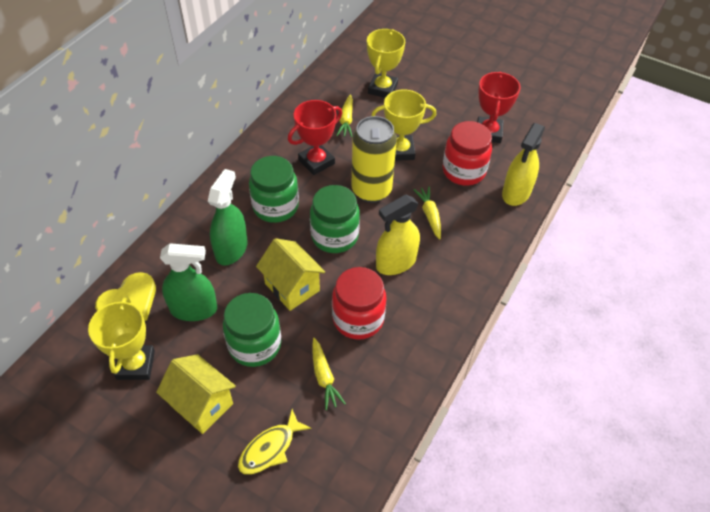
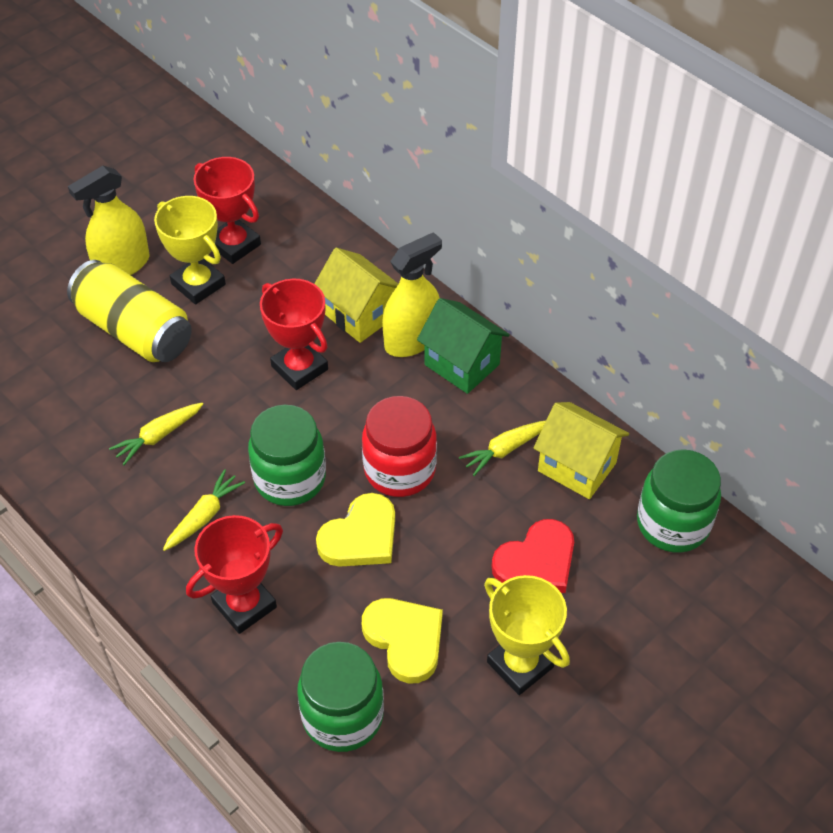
green house: none = 0 -> [417,298,510,394] = 1
green spray bottle: [160,243,217,321] [208,169,248,266] = 2 -> none = 0
red heart: none = 0 -> [492,519,574,593] = 1
red jar: [332,267,386,340] [443,121,492,186] = 2 -> [362,396,437,497] = 1
red trophy: [288,100,342,175] [477,72,521,143] = 2 -> [186,515,283,634] [194,157,261,264] [260,279,328,390] = 3
yellow fish: [238,409,311,475] = 1 -> none = 0
yellow heart: [95,272,156,321] = 1 -> [316,493,395,567] [362,598,443,684] = 2
yellow trophy: [88,297,155,380] [367,29,405,98] [371,89,436,161] = 3 -> [154,196,226,304] [484,575,570,695] = 2

